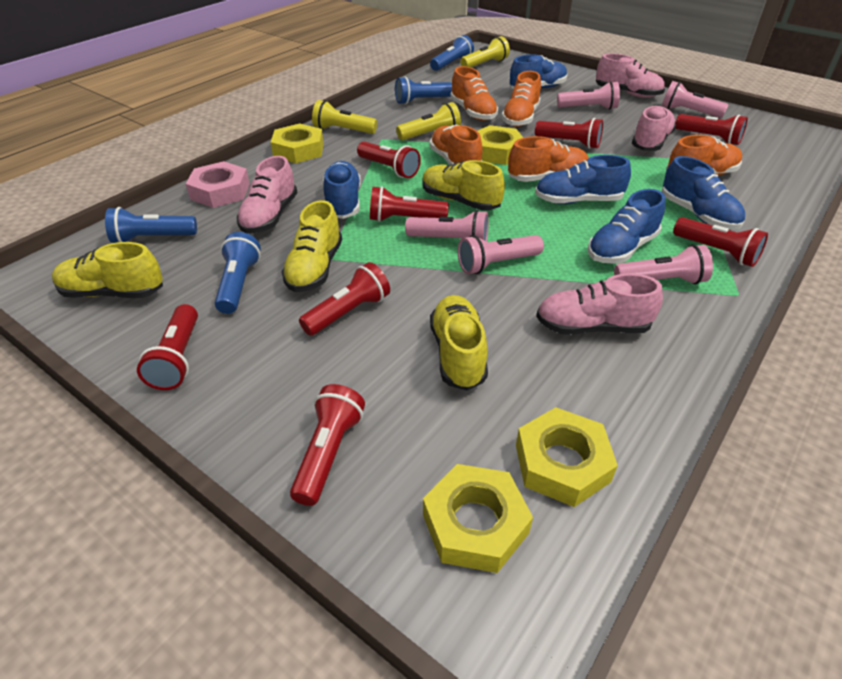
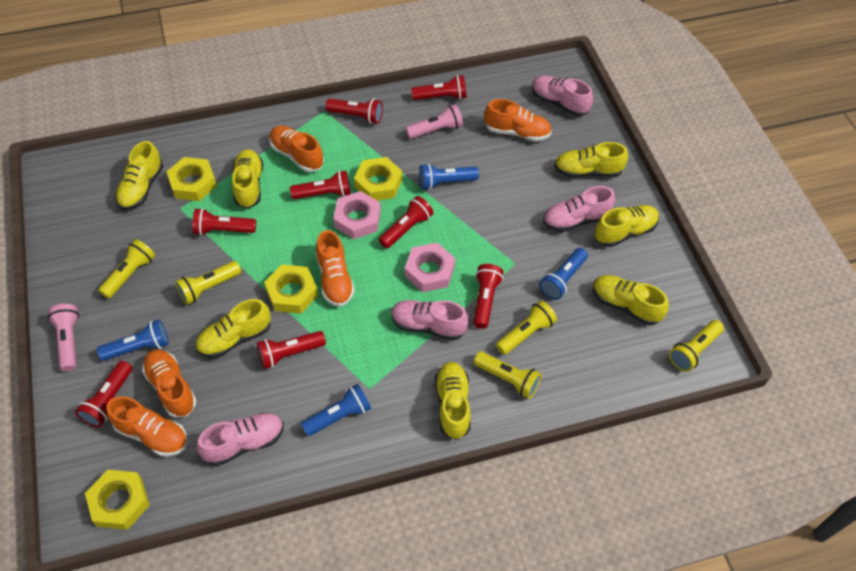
blue shoe: [323,161,361,219] [509,54,568,89] [535,155,631,204] [588,189,665,264] [661,156,745,230] = 5 -> none = 0
pink flashlight: [405,210,488,241] [458,235,544,274] [557,81,620,110] [614,245,713,285] [662,81,728,118] = 5 -> [48,304,79,371] [405,104,463,139] = 2
pink nut: [186,161,250,208] = 1 -> [333,191,381,239] [405,243,455,292] = 2
yellow flashlight: [312,100,377,134] [396,102,461,140] [460,36,510,67] = 3 -> [98,239,155,299] [175,261,241,305] [474,351,542,399] [496,300,557,355] [669,320,724,372] = 5
yellow shoe: [52,242,163,298] [282,200,342,292] [422,160,505,210] [430,295,488,391] = 4 -> [115,141,163,210] [195,299,271,358] [232,149,263,209] [435,362,471,440] [555,142,628,178] [593,275,669,325] [594,205,659,247] = 7

